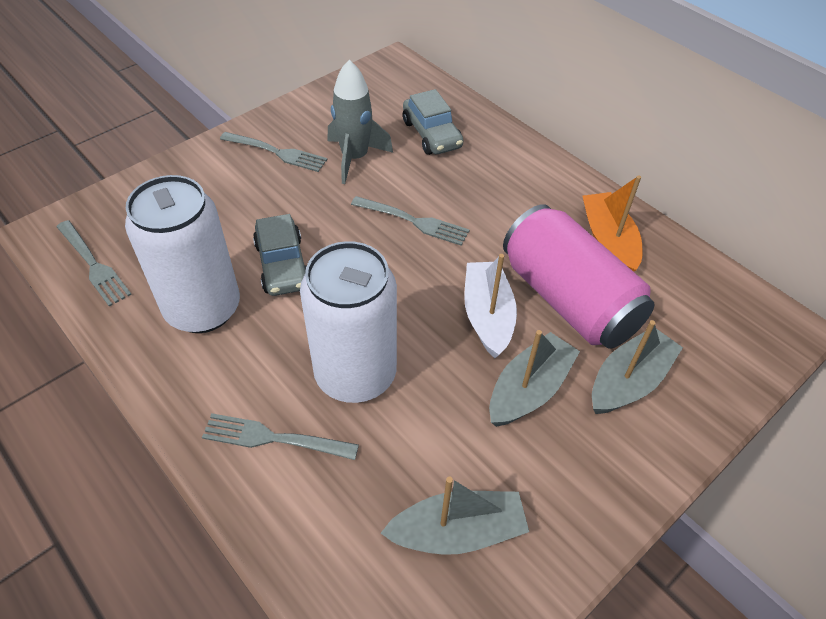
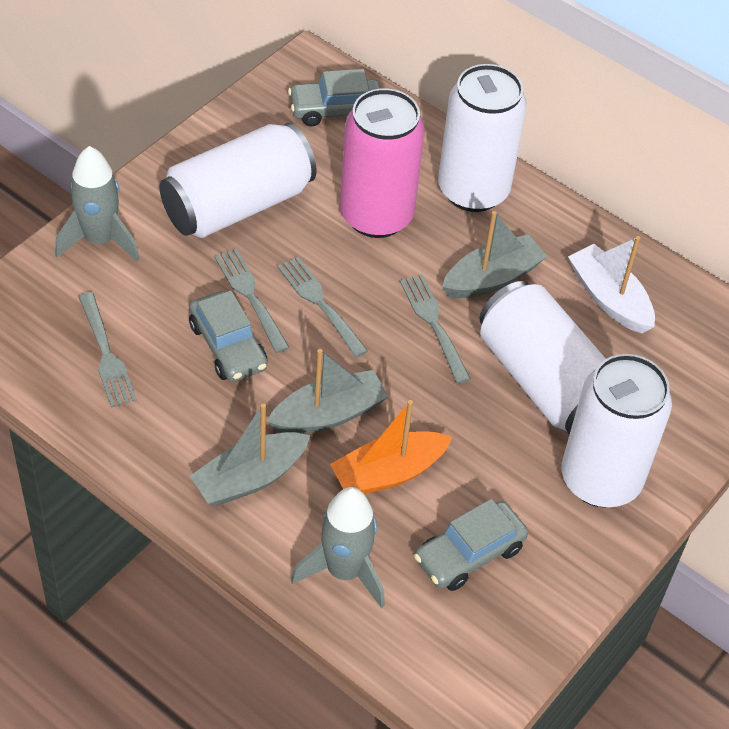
grey car: [253,214,306,296] [403,89,464,155] = 2 -> [189,290,268,382] [288,69,381,126] [414,499,528,591] = 3
grey rocket: [328,60,393,184] = 1 -> [55,146,140,262] [291,487,385,608] = 2
white can: [125,175,240,333] [300,241,397,403] = 2 -> [160,123,317,238] [438,64,527,212] [479,281,606,435] [561,354,672,508] = 4

